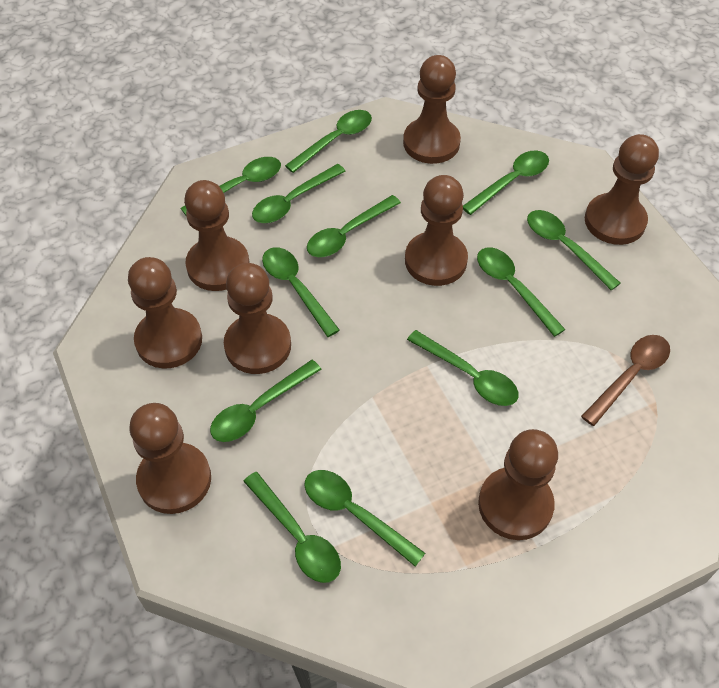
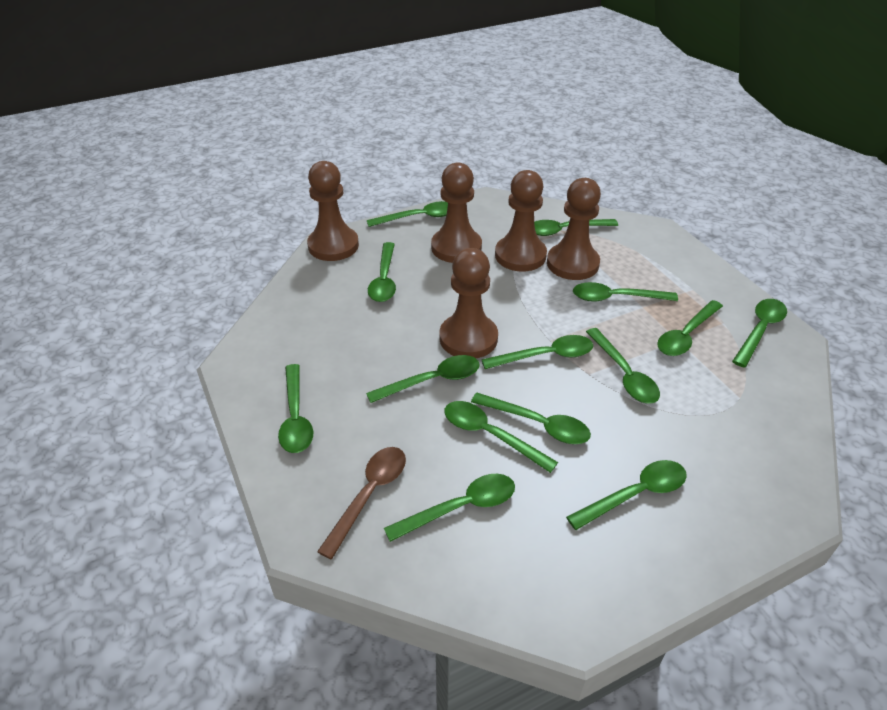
brown pawn: [128,257,202,368] [130,403,211,514] [184,180,250,291] [224,263,291,374] [403,55,461,164] [405,175,468,286] [478,429,558,540] [585,134,659,245] = 8 -> [307,161,359,261] [431,162,482,263] [439,248,498,358] [495,170,547,271] [547,178,601,280] = 5
green spoon: [180,157,281,215] [210,360,322,442] [243,472,341,583] [252,164,345,223] [262,247,340,337] [285,110,372,173] [304,470,425,566] [307,195,401,257] [407,330,519,406] [463,151,549,215] [477,247,566,337] [527,210,621,291] = 12 -> [278,364,313,453] [366,355,480,403] [367,201,448,227] [368,242,396,302] [384,474,515,542] [445,401,558,473] [471,393,591,444] [482,335,593,369] [534,219,618,236] [566,460,687,530] [573,282,678,302] [586,328,660,404] [657,300,723,356] [732,299,787,368] = 14

